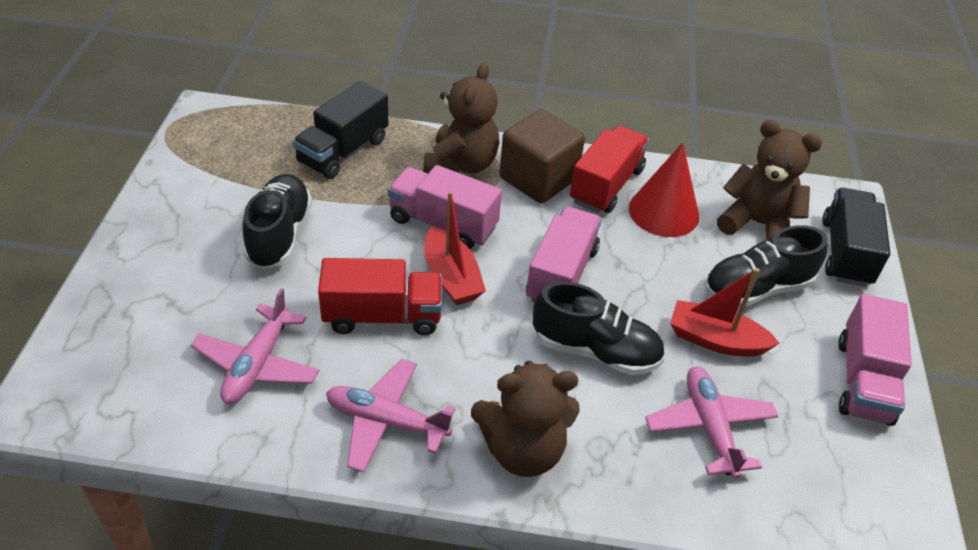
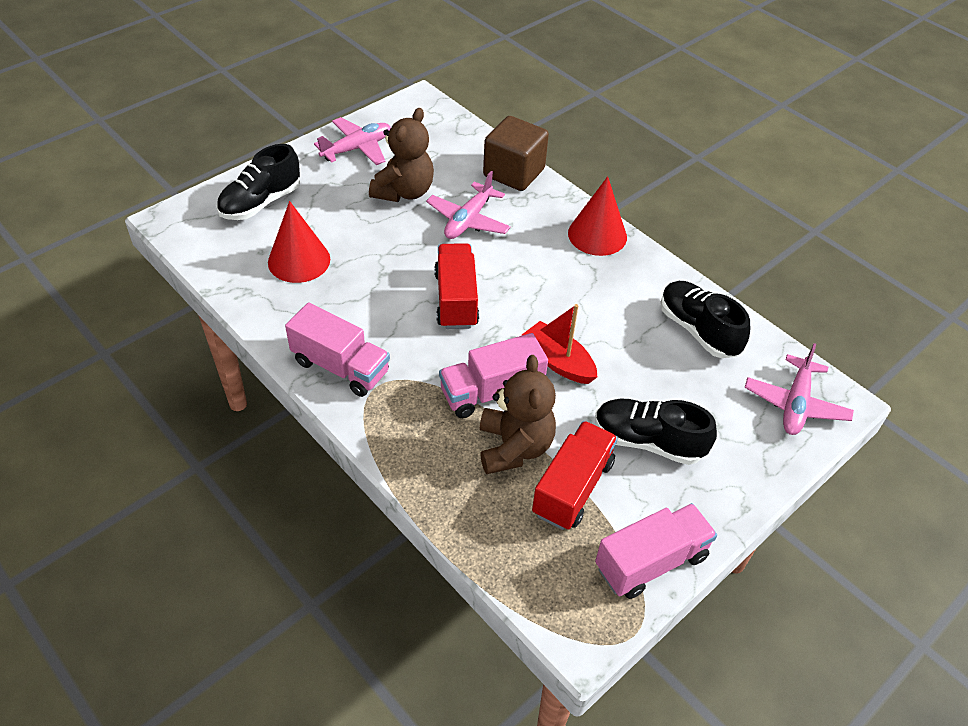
black truck: [293,81,389,179] [822,188,890,287] = 2 -> none = 0
brown teddy bear: [423,63,499,174] [471,361,579,477] [717,120,822,240] = 3 -> [369,108,434,202] [480,355,556,474] = 2
red boat: [424,191,486,305] [670,268,780,357] = 2 -> [522,304,597,384] = 1
red cone: [629,142,699,237] = 1 -> [268,201,330,283] [568,176,627,256] = 2

